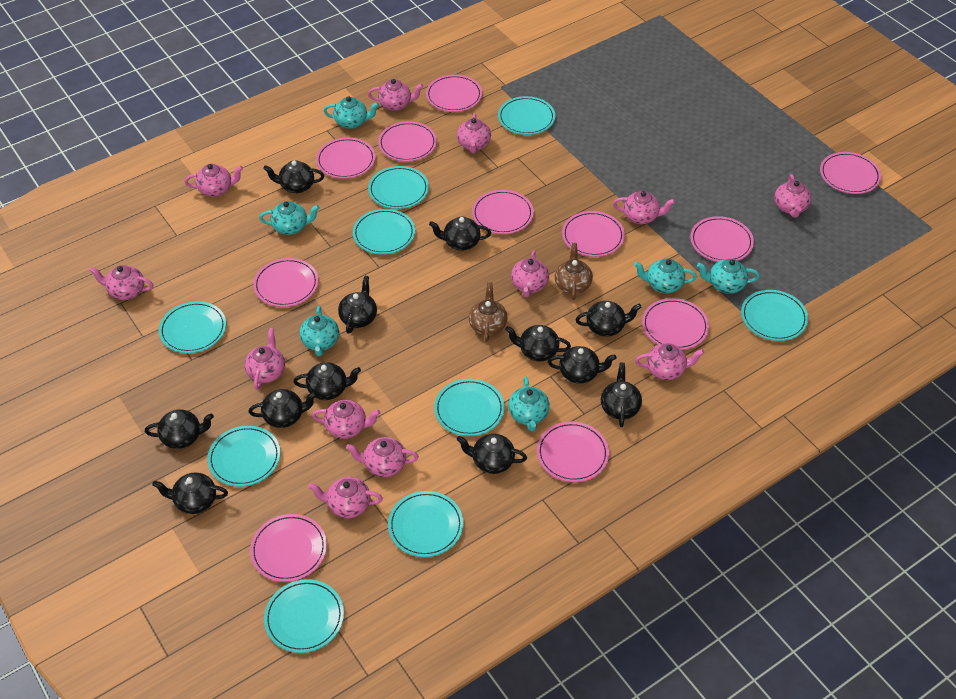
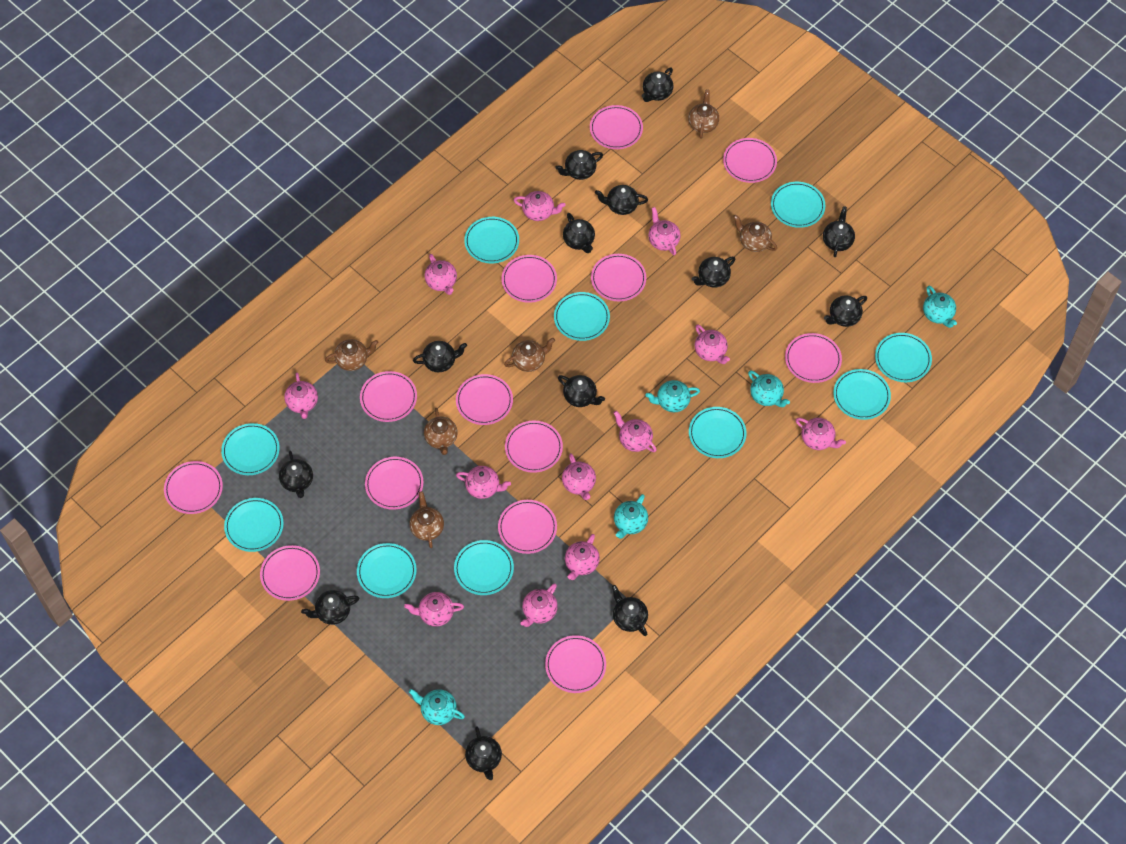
black teapot: [145,410,214,449] [152,473,228,514] [248,389,317,428] [263,160,324,193] [293,362,361,400] [338,276,377,334] [429,216,491,251] [457,434,527,474] [505,325,571,362] [548,346,616,383] [575,301,641,337] [601,363,642,427] = 12 -> [279,451,313,498] [301,590,359,625] [413,341,467,372] [465,727,502,780] [555,150,603,180] [558,375,605,407] [563,213,595,253] [595,185,648,215] [612,585,648,636] [642,67,674,102] [692,257,736,288] [823,206,855,257] [824,296,867,327] = 13
brown teapot: [468,282,508,342] [555,243,593,300] = 2 -> [325,339,379,371] [409,491,444,548] [424,408,458,455] [504,338,555,372] [688,89,719,139] [733,215,777,252] = 6
pink plate: [250,514,327,582] [253,258,318,307] [316,138,375,179] [378,121,437,162] [426,75,482,112] [472,190,534,234] [537,422,609,482] [562,211,625,257] [642,298,709,350] [690,216,754,262] [820,152,881,194] = 11 -> [164,461,223,514] [260,545,320,601] [360,371,417,422] [365,457,424,510] [456,374,513,425] [498,500,557,554] [502,255,557,303] [505,421,563,473] [545,635,606,693] [590,105,643,149] [591,254,646,301] [723,138,777,183] [785,333,842,383] = 13
turquoise plate: [159,301,226,353] [207,426,280,487] [264,579,344,653] [353,209,415,254] [368,166,429,209] [388,491,463,557] [434,379,505,436] [498,96,555,135] [741,290,808,341] = 9 -> [221,423,280,475] [224,498,284,552] [357,543,417,598] [454,540,514,595] [464,217,519,263] [554,292,610,341] [689,407,747,458] [771,182,825,228] [833,369,891,420] [875,333,932,382] = 10
turquoise teapot: [259,201,320,235] [299,306,339,356] [324,97,379,129] [508,377,550,431] [634,259,697,293] [697,259,760,294] = 6 -> [409,689,465,725] [614,494,648,539] [645,380,700,412] [748,370,790,407] [923,286,957,328] = 5

